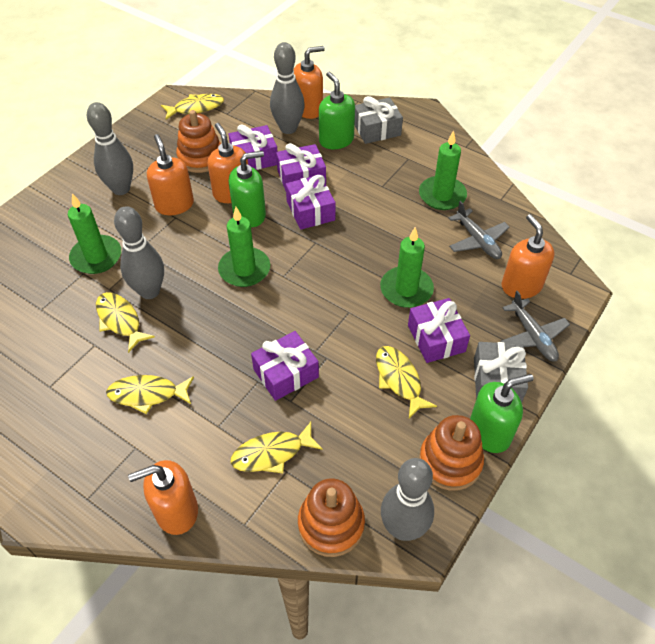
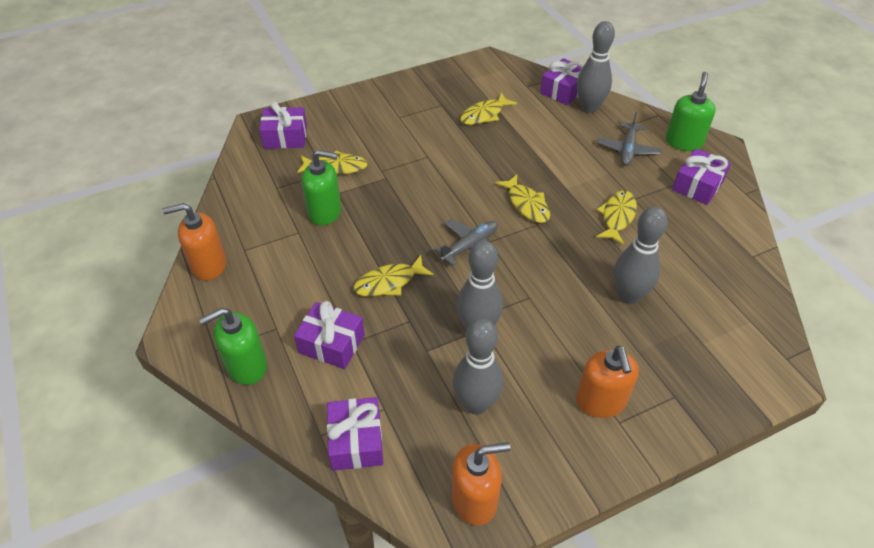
green candle: [68,193,121,274] [218,207,270,287] [380,227,434,308] [419,130,467,210] = 4 -> none = 0
grey gift: [355,96,403,144] [474,342,528,402] = 2 -> none = 0
orange soap dispenser: [128,460,198,535] [147,134,194,215] [208,123,248,203] [293,46,325,119] [502,214,555,299] = 5 -> [162,203,226,280] [451,442,510,526] [576,346,639,418] = 3
orange stacking toy: [176,110,221,173] [298,479,365,557] [419,415,484,491] = 3 -> none = 0

